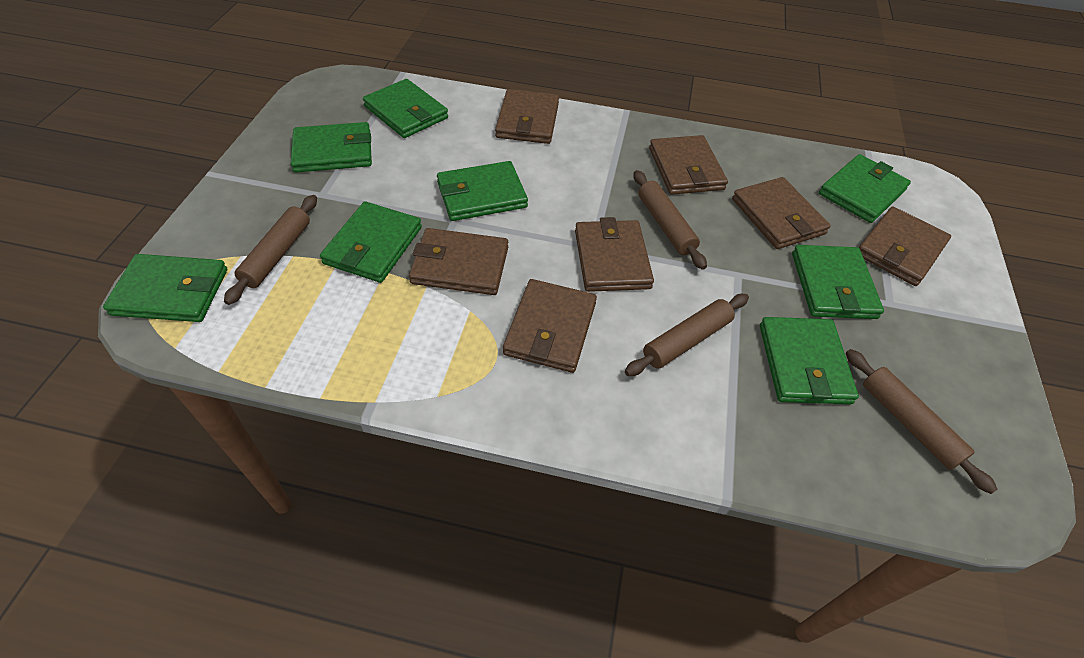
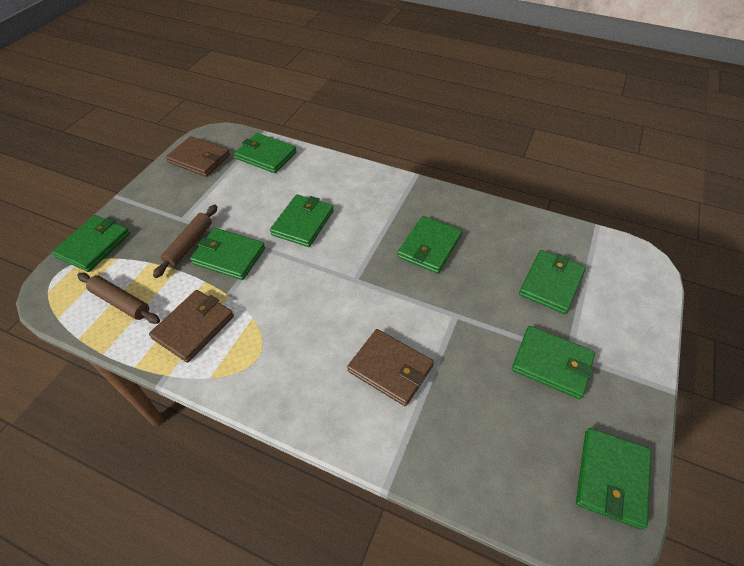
brown rolling pin: [224,195,317,305] [625,294,749,376] [634,170,707,270] [846,349,998,494] = 4 -> [77,273,160,324] [153,205,217,278] = 2
brown wallet: [409,228,508,295] [495,89,559,144] [503,279,597,373] [575,217,654,292] [649,135,728,195] [732,177,831,249] [859,206,951,286] = 7 -> [149,290,234,363] [166,136,230,177] [347,329,434,406] = 3

